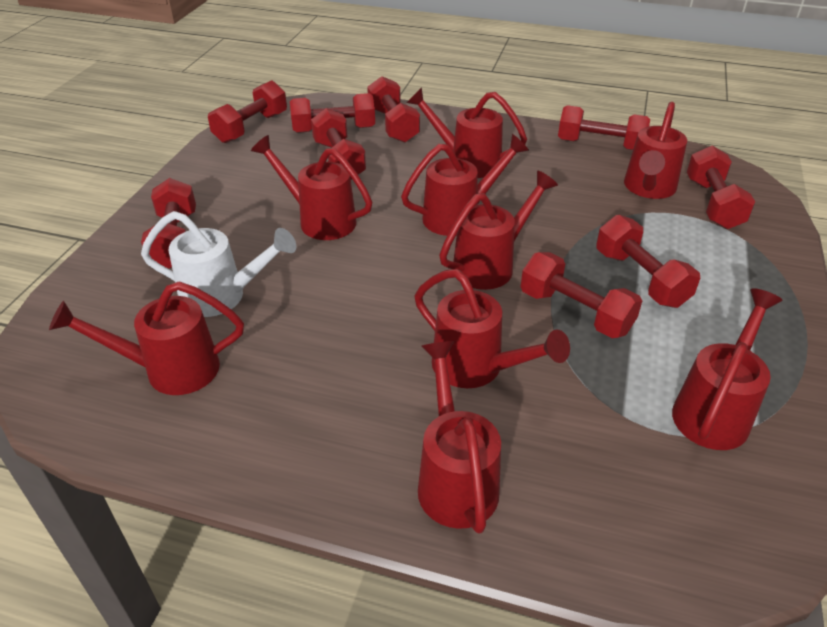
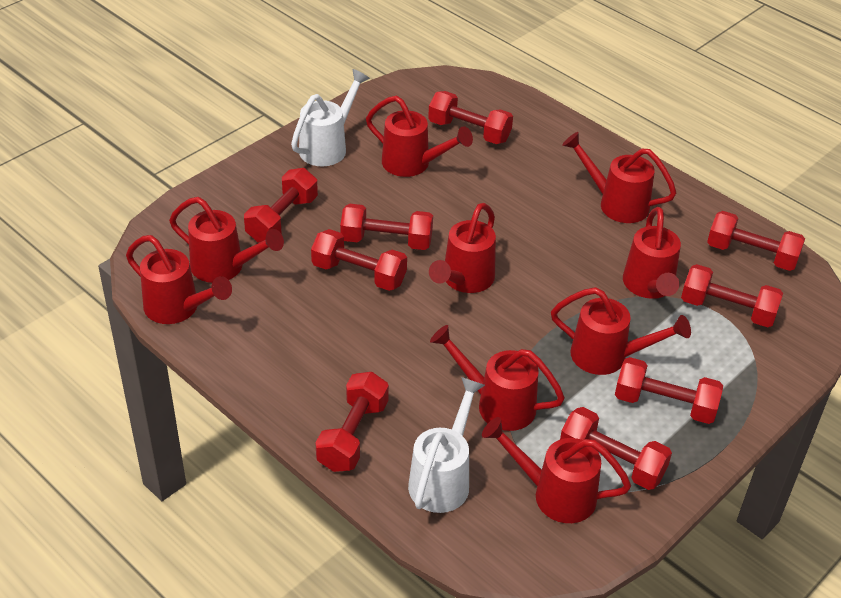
white watering can: [141,211,296,317] = 1 -> [291,69,370,166] [408,377,485,513] = 2

